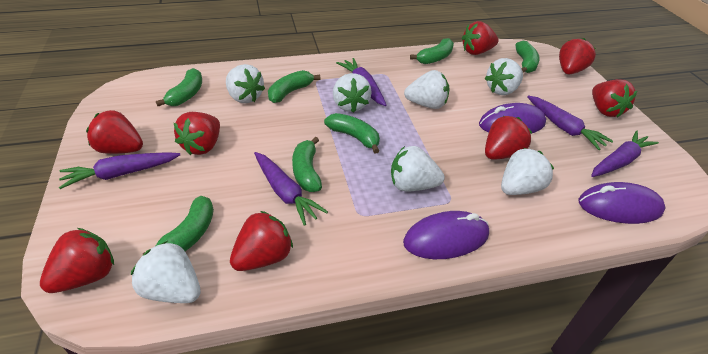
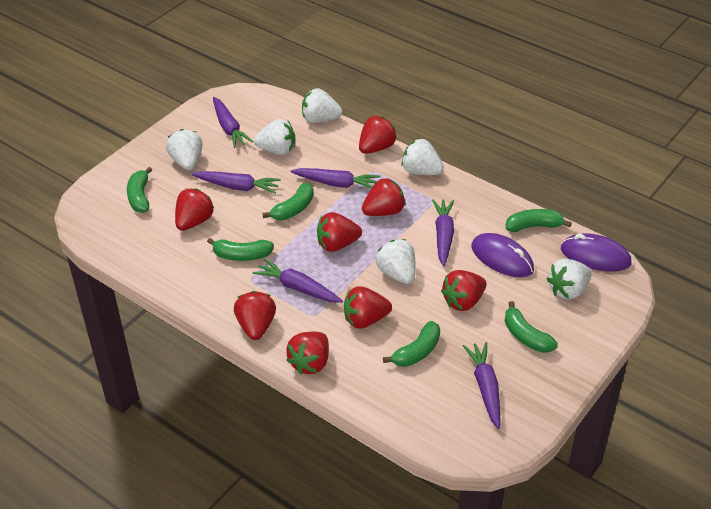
green banana: [143,196,214,254] [156,68,202,106] [268,70,320,103] [292,137,322,192] [324,113,380,154] [410,38,454,64] [515,41,540,73] = 7 -> [127,167,152,213] [207,238,274,261] [263,183,314,221] [383,321,440,367] [505,301,558,353] [506,209,572,232] = 6
purple carrot: [59,152,180,189] [254,152,328,226] [336,58,386,106] [527,96,613,150] [591,131,659,177] = 5 -> [192,171,281,194] [213,97,253,148] [252,259,343,303] [291,168,380,189] [432,199,454,266] [463,342,500,429] = 6
purple mouse: [403,211,489,259] [479,103,546,134] [578,182,665,224] = 3 -> [472,233,534,277] [561,234,631,272] = 2
white strawberry: [131,241,201,303] [226,64,265,103] [333,73,372,113] [391,146,445,192] [404,70,450,109] [484,58,523,95] [501,148,554,195] = 7 -> [166,129,203,170] [254,119,295,155] [302,88,342,123] [376,239,416,284] [401,139,444,175] [547,259,592,300] = 6

